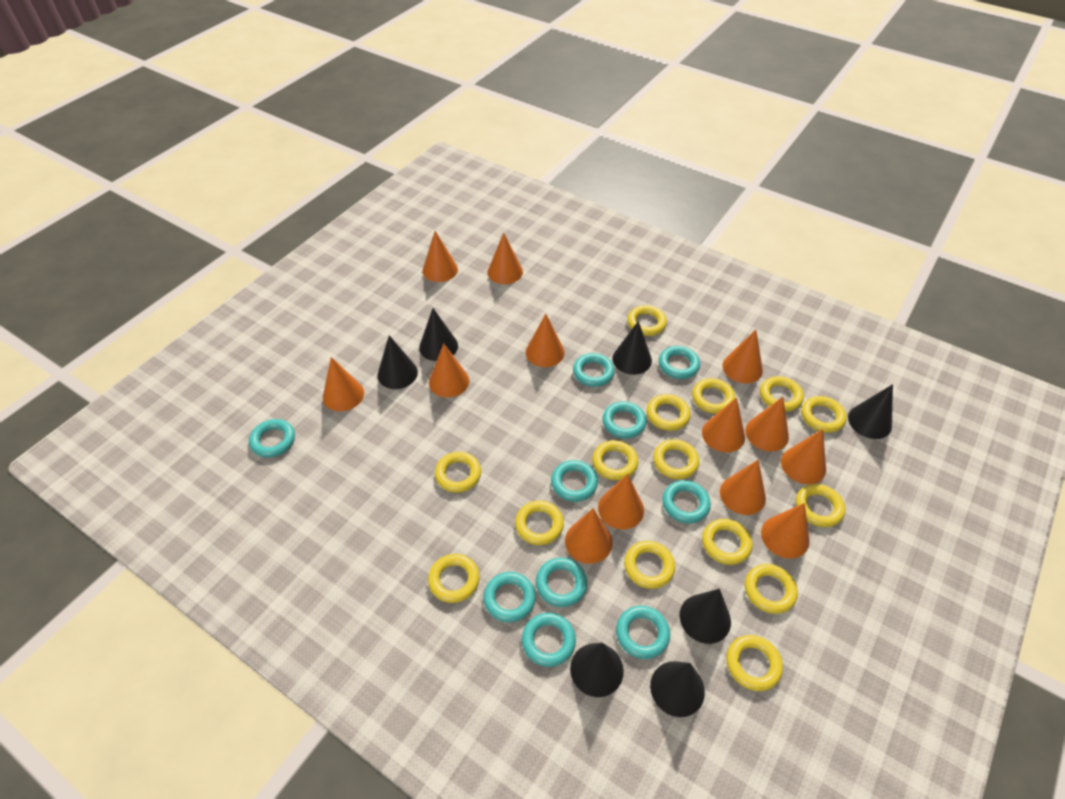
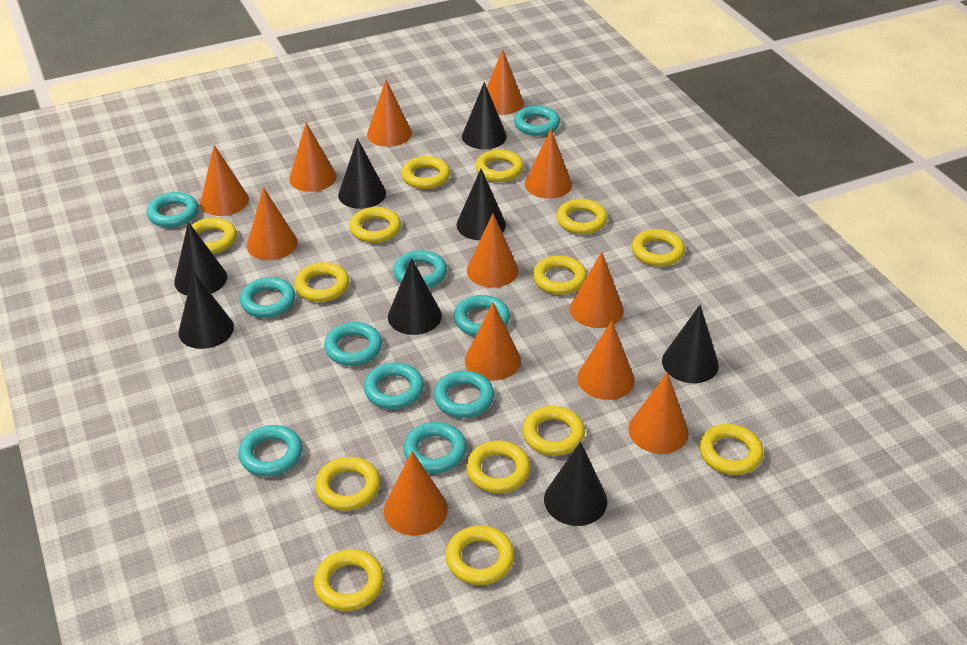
black cone: [377,335,418,389] [419,308,458,361] [570,643,624,697] [612,321,652,375] [650,661,705,717] [679,589,731,644] [848,384,893,439] = 7 -> [174,222,227,295] [178,271,234,349] [338,138,386,209] [388,258,442,335] [456,169,506,240] [462,82,507,149] [544,441,607,526] [662,305,719,383] = 8
orange cone: [323,357,364,411] [422,231,458,282] [429,343,469,398] [487,233,523,284] [526,314,565,367] [565,508,613,564] [598,474,644,529] [702,397,745,453] [720,460,766,515] [722,330,763,383] [745,397,789,452] [761,503,810,559] [781,429,826,484] = 13 -> [200,145,249,216] [247,187,298,260] [289,122,336,192] [367,80,412,147] [384,451,448,536] [465,302,521,381] [467,214,518,288] [487,49,524,115] [525,129,572,199] [570,252,624,328] [577,321,635,400] [629,372,689,454] = 12
yellow ring: [428,554,480,603] [435,452,481,493] [515,501,564,545] [592,440,638,480] [624,541,675,589] [627,305,667,336] [647,394,691,431] [653,439,699,479] [692,378,736,414] [702,519,753,565] [726,635,783,691] [745,564,798,614] [760,376,804,412] [796,484,845,527] [801,396,847,433] = 15 -> [184,218,237,254] [294,262,349,302] [314,549,384,611] [315,457,380,511] [349,207,401,243] [402,156,450,189] [446,525,515,585] [466,441,531,493] [475,149,524,182] [523,406,585,456] [533,255,587,295] [556,199,608,234] [632,229,685,266] [699,424,763,475] = 14

